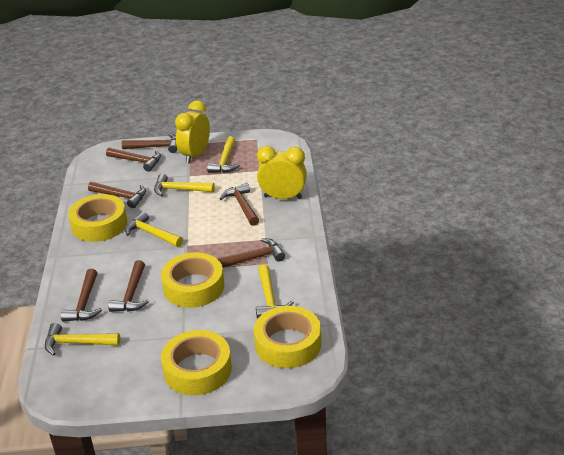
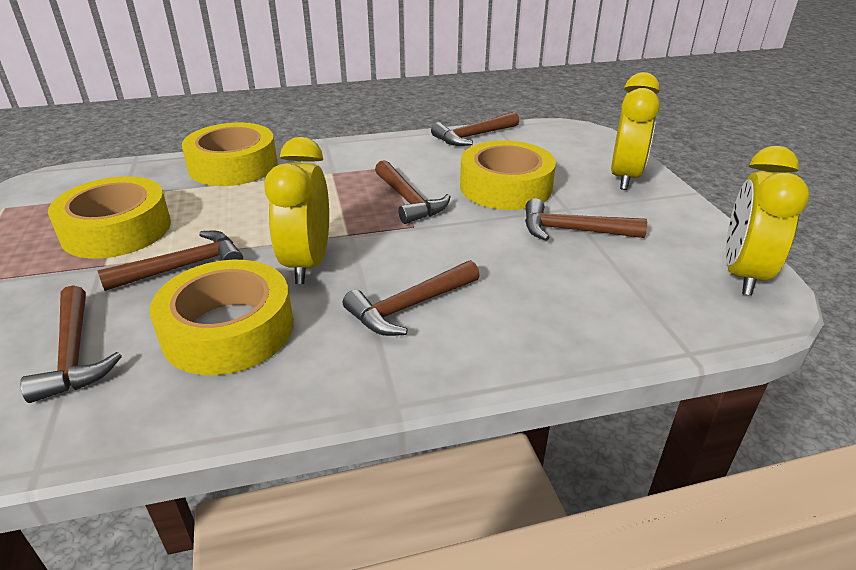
brown hammer: [61,269,102,322] [88,182,146,208] [106,147,161,172] [108,260,149,312] [122,133,177,153] [217,238,285,268] [220,183,259,226] = 7 -> [20,285,122,403] [97,231,243,291] [343,260,480,336] [375,160,451,224] [431,112,519,146] [525,198,647,241] = 6
yellow clock: [175,101,210,163] [257,146,307,199] = 2 -> [264,137,329,284] [611,72,660,190] [726,146,810,296] = 3
yellow hammer: [45,323,120,356] [125,211,183,247] [154,174,215,197] [207,136,240,173] [256,264,294,319] = 5 -> none = 0

